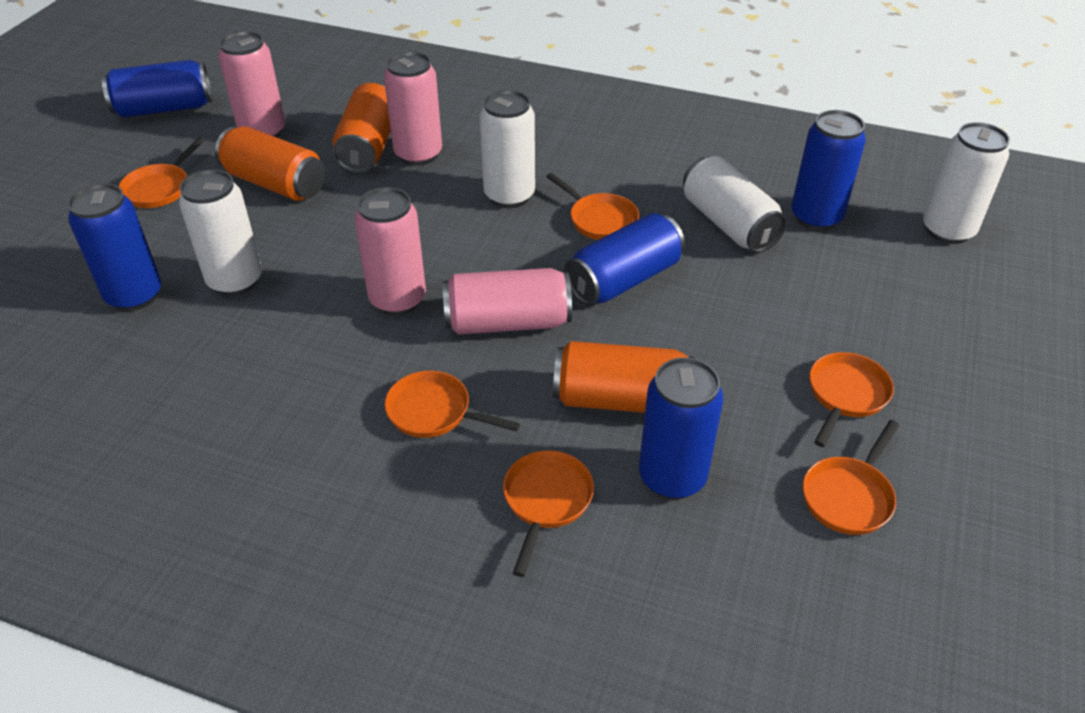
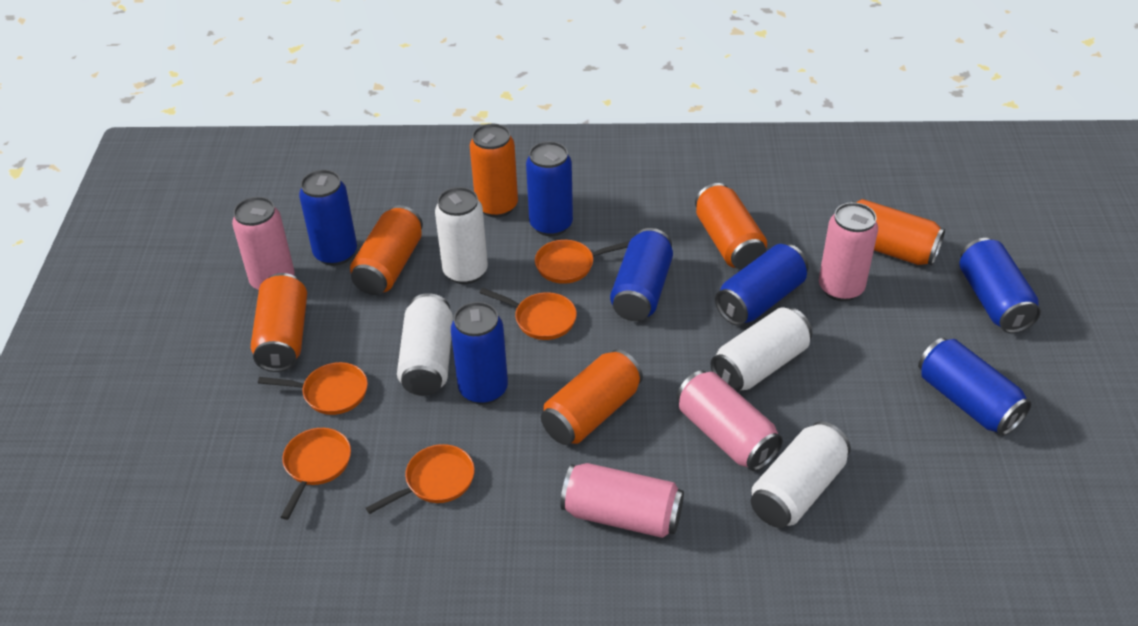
blue can: [67,183,161,311] [102,60,213,117] [564,213,685,305] [639,357,724,500] [792,110,866,230] = 5 -> [299,170,357,266] [451,302,508,405] [526,141,573,236] [610,228,673,321] [715,244,808,326] [918,338,1031,436] [959,238,1041,333] = 7
orange can: [215,126,325,201] [332,83,391,173] [553,341,694,413] = 3 -> [251,273,307,372] [350,205,423,295] [470,124,518,218] [541,349,643,445] [695,183,767,270] [852,199,945,266] = 6
orange pan: [119,137,205,208] [384,371,521,438] [503,450,594,577] [546,173,639,240] [802,420,900,535] [809,352,894,447] = 6 -> [258,362,368,415] [281,428,351,520] [366,444,475,514] [479,288,577,340] [535,240,629,284] = 5

